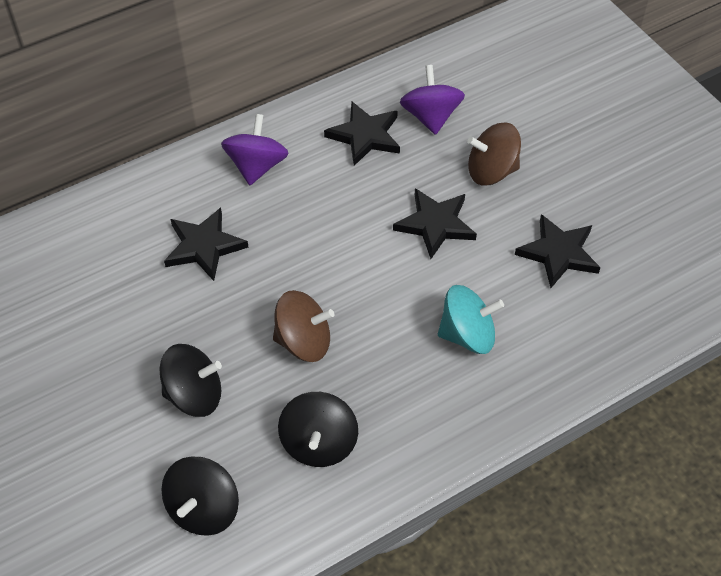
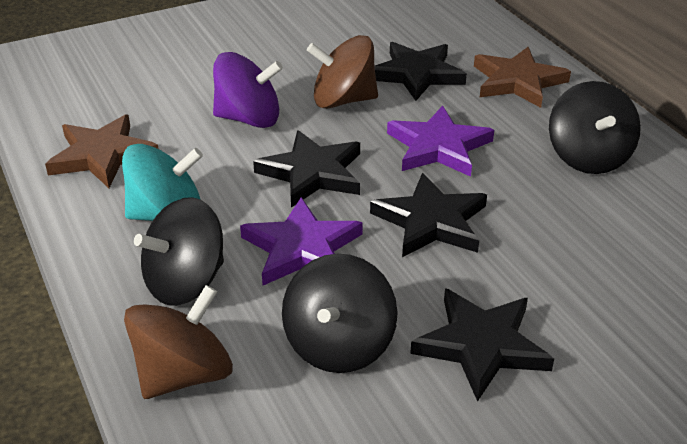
brown star: none = 0 -> [45,114,158,188] [474,47,571,108] = 2
purple spinning top: [221,114,289,185] [400,65,465,135] = 2 -> [213,52,283,128] = 1
purple star: none = 0 -> [240,197,363,285] [387,105,494,177] = 2

